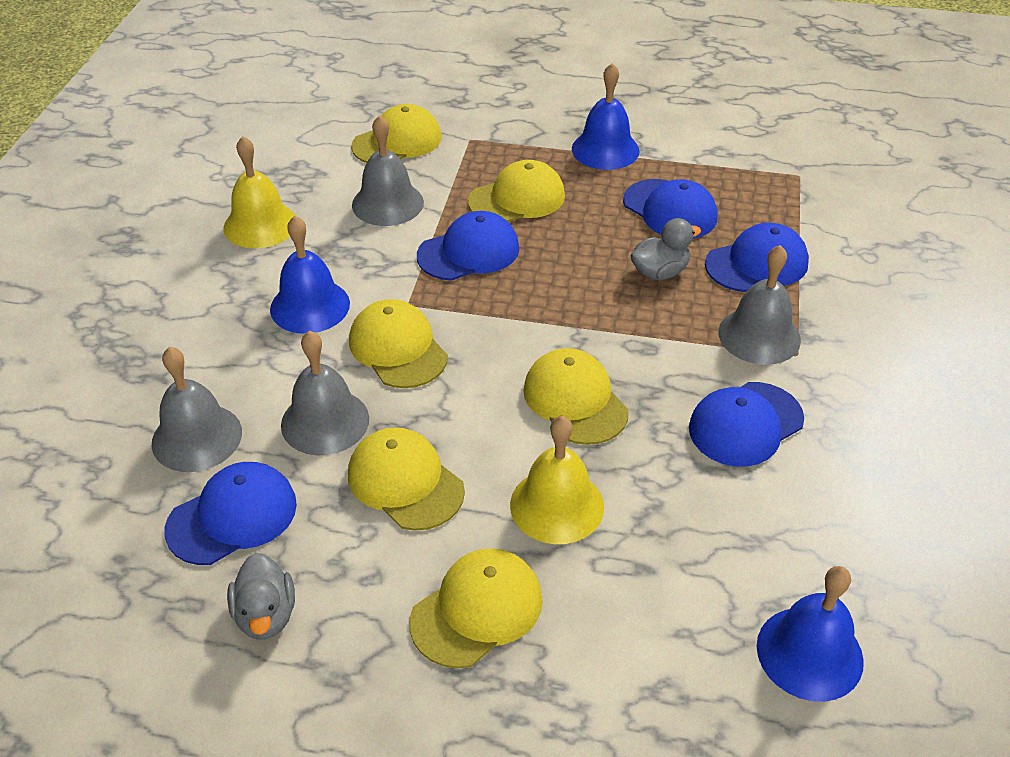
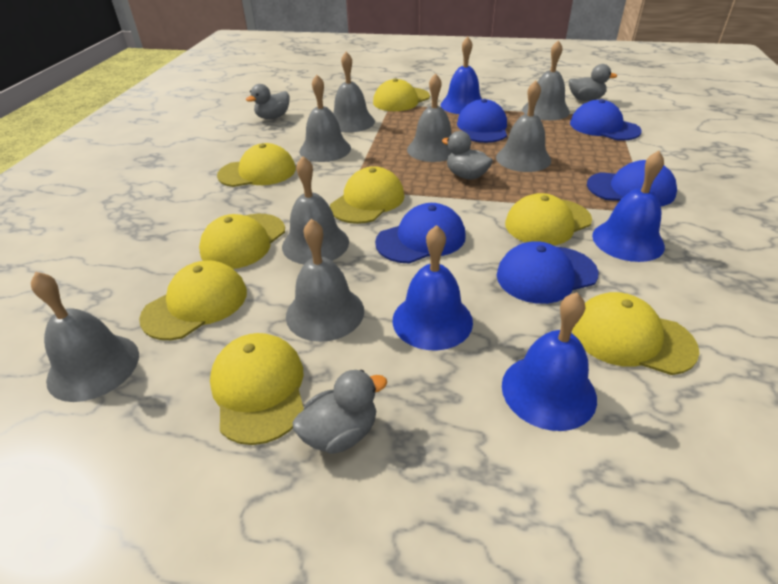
blue bell: [270,216,350,334] [572,63,640,170] [757,566,864,702] = 3 -> [392,225,473,350] [440,37,482,114] [502,292,597,431] [592,151,665,262] = 4
grey bell: [152,347,242,472] [281,331,369,455] [352,115,424,226] [718,245,801,365] = 4 -> [31,272,139,402] [282,156,349,264] [286,219,364,342] [299,75,351,162] [333,52,375,132] [407,73,452,162] [496,81,551,172] [522,40,570,120] = 8
grey duck: [227,553,295,639] [630,218,701,280] = 2 -> [246,84,289,119] [292,370,387,454] [442,131,493,180] [569,64,617,101] = 4
yellow bell: [223,136,296,248] [510,416,604,544] = 2 -> none = 0
yellow cap: [348,427,465,531] [349,299,448,388] [351,104,442,163] [409,548,543,668] [468,160,565,222] [523,348,629,445] = 6 -> [139,260,247,340] [199,214,285,269] [210,333,304,445] [217,143,296,187] [330,166,405,224] [373,78,430,111] [505,193,592,245] [572,292,699,375] = 8

